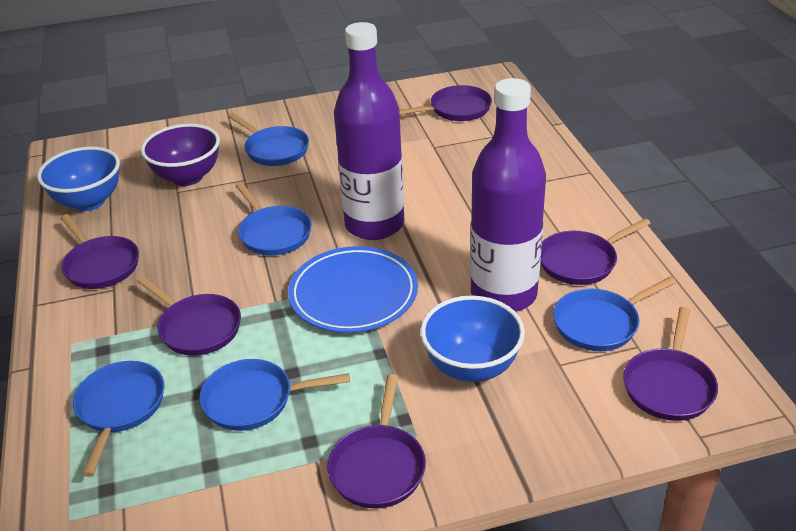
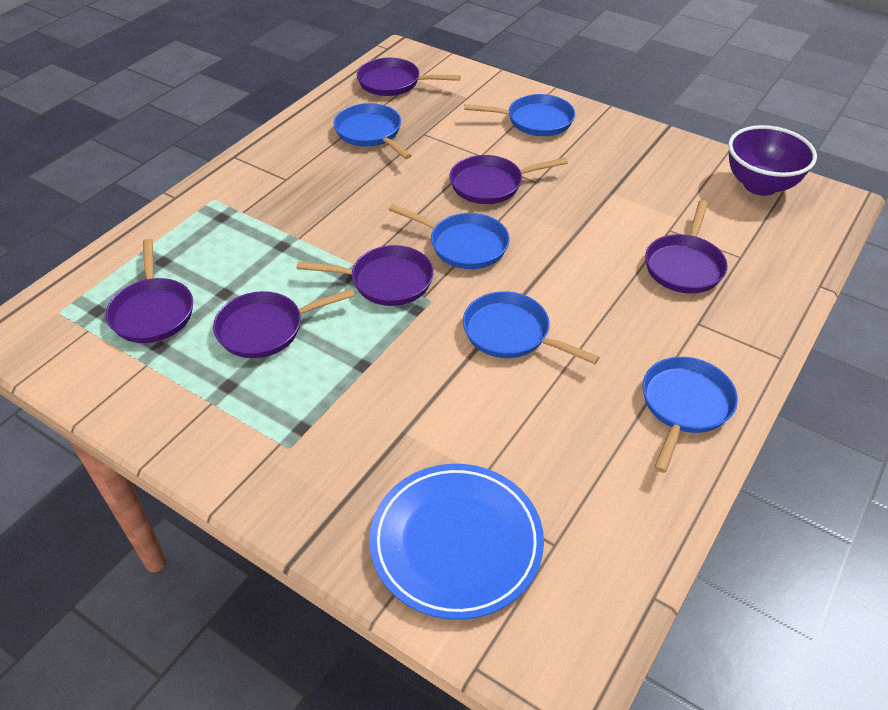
blue bowl: [37,147,120,211] [420,296,525,382] = 2 -> none = 0
purple bottle: [334,22,404,240] [470,78,546,312] = 2 -> none = 0

